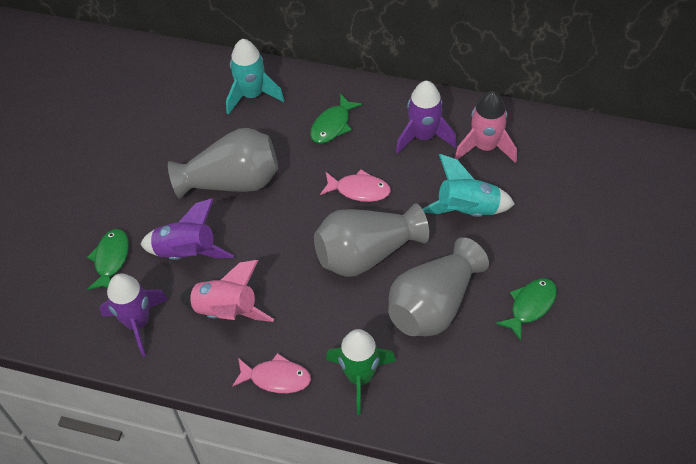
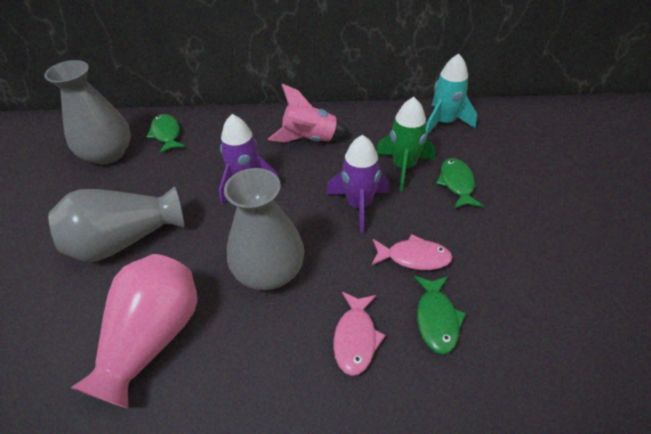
pink rocket: [180,260,274,322] [455,91,517,163] = 2 -> [268,84,351,143] = 1
pink vase: none = 0 -> [71,254,198,409] = 1
purple rocket: [100,273,168,357] [140,198,234,260] [396,81,457,154] = 3 -> [219,114,281,205] [326,135,390,234] = 2
turquoise rocket: [226,39,284,115] [423,154,515,217] = 2 -> [426,54,477,135] = 1

